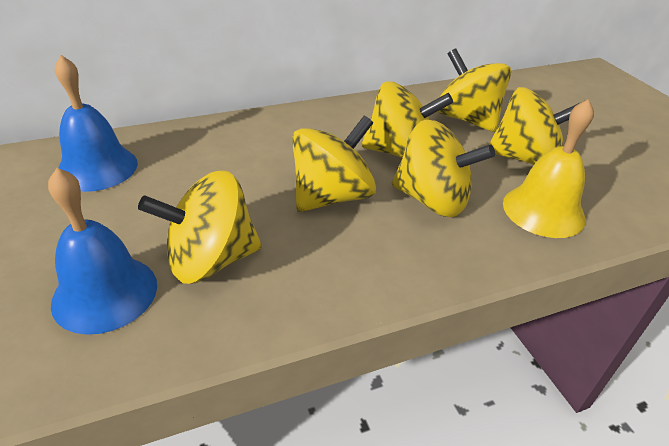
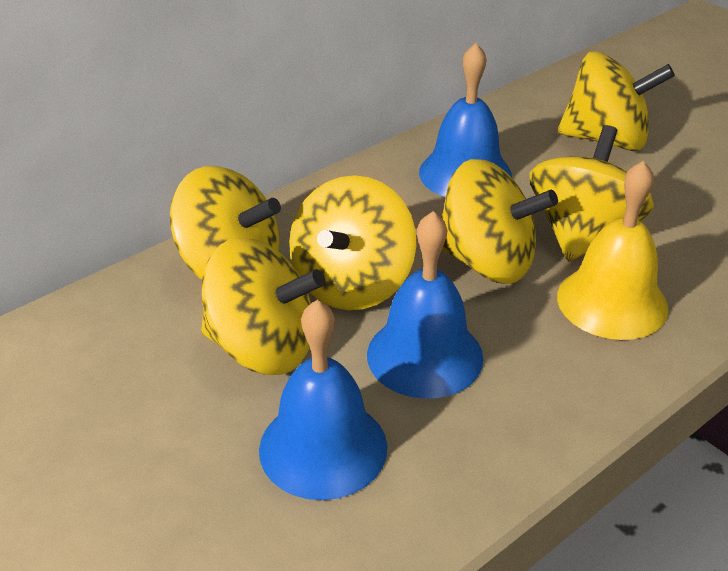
blue bell: [48,168,157,335] [55,55,138,192] = 2 -> [259,300,387,500] [367,211,484,399] [419,43,512,197] = 3

